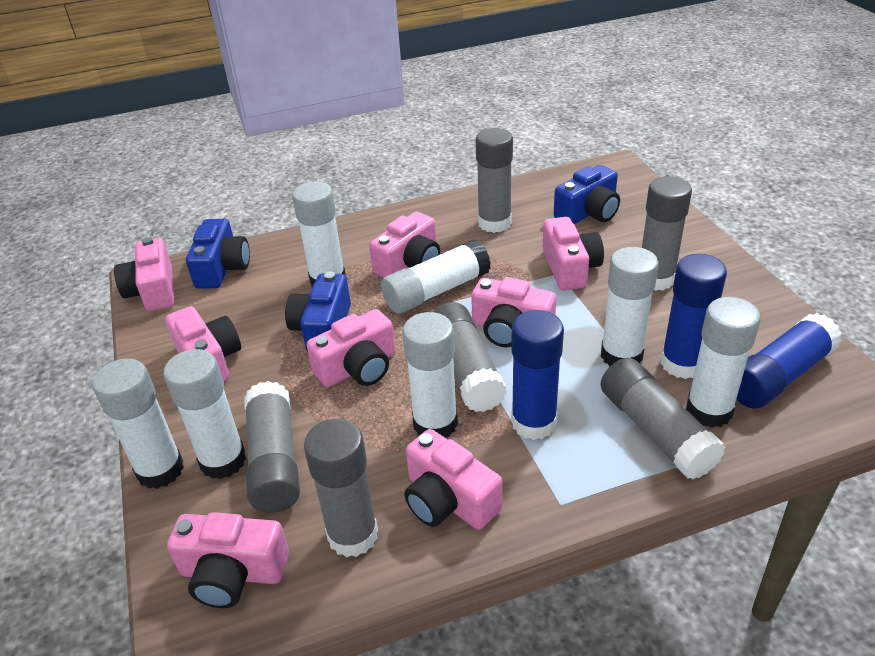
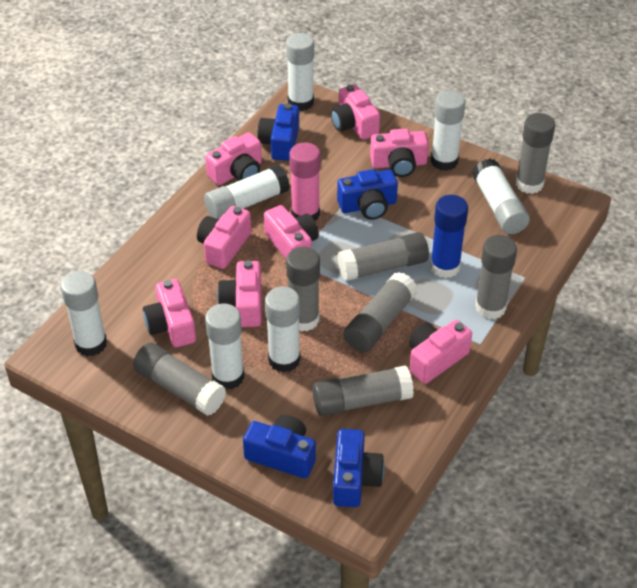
blue camera: [186,219,250,289] [285,271,351,351] [554,165,620,224] = 3 -> [243,415,316,478] [257,103,299,161] [333,429,385,507] [337,169,398,220] = 4
blue glue stick: [511,310,564,440] [661,254,727,379] [736,313,842,408] = 3 -> [430,195,468,278] = 1
grey glue stick: [244,381,300,513] [304,419,378,558] [433,302,507,412] [476,128,513,233] [601,358,725,480] [642,176,692,291] = 6 -> [133,343,226,416] [286,247,320,332] [313,365,414,416] [338,232,429,281] [344,272,418,352] [475,235,517,319] [516,113,555,194] = 7
pink glue stick: none = 0 -> [289,143,320,221] = 1

